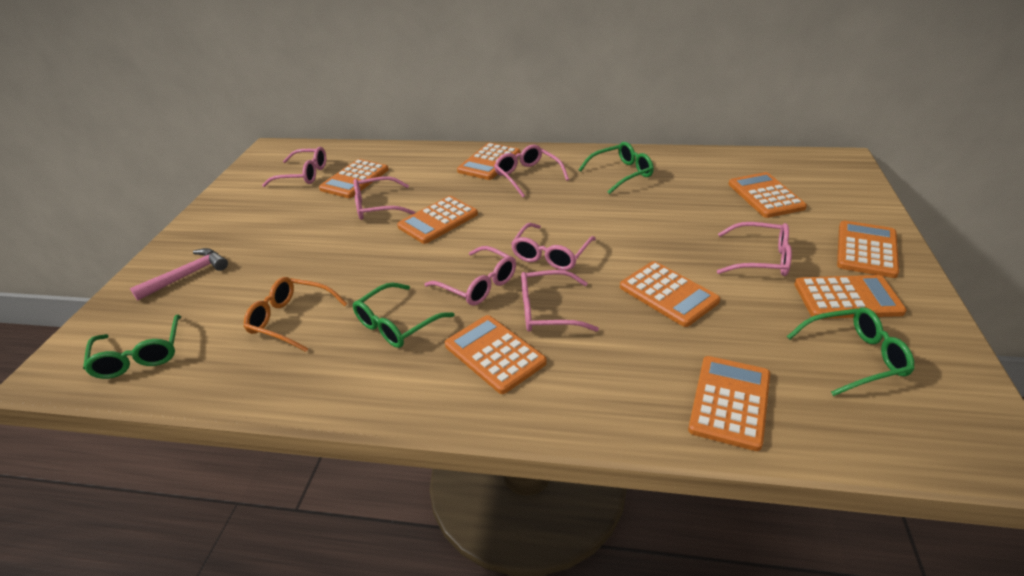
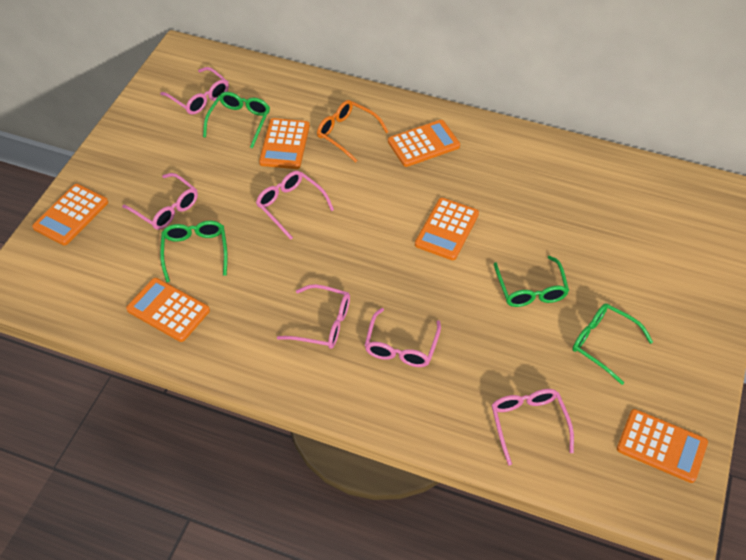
orange calculator: [319,159,389,198] [397,196,478,244] [445,315,547,394] [457,143,520,180] [620,261,720,327] [688,356,770,451] [728,172,807,218] [794,275,907,319] [837,221,899,278] = 9 -> [32,184,108,245] [126,278,210,342] [259,118,310,169] [388,120,460,167] [415,198,479,260] [617,409,708,483] = 6
pink glasses: [262,147,326,187] [354,176,415,220] [424,246,516,306] [494,144,569,197] [511,223,596,270] [521,270,599,332] [717,222,792,276] = 7 -> [122,173,198,230] [160,67,229,115] [256,171,334,240] [277,284,350,349] [365,308,441,367] [492,389,574,466] = 6
pink hammer: [130,248,228,301] = 1 -> none = 0

